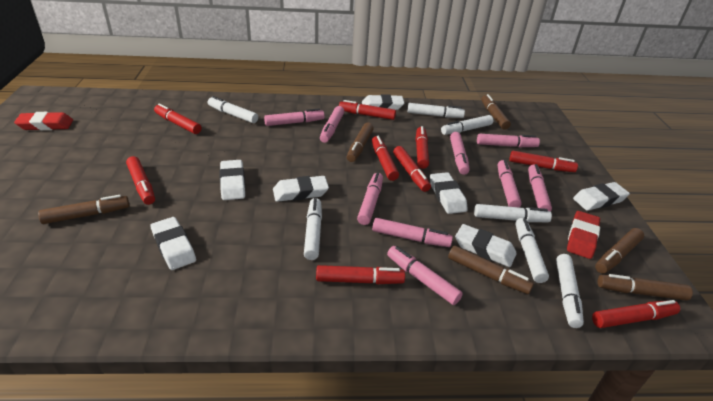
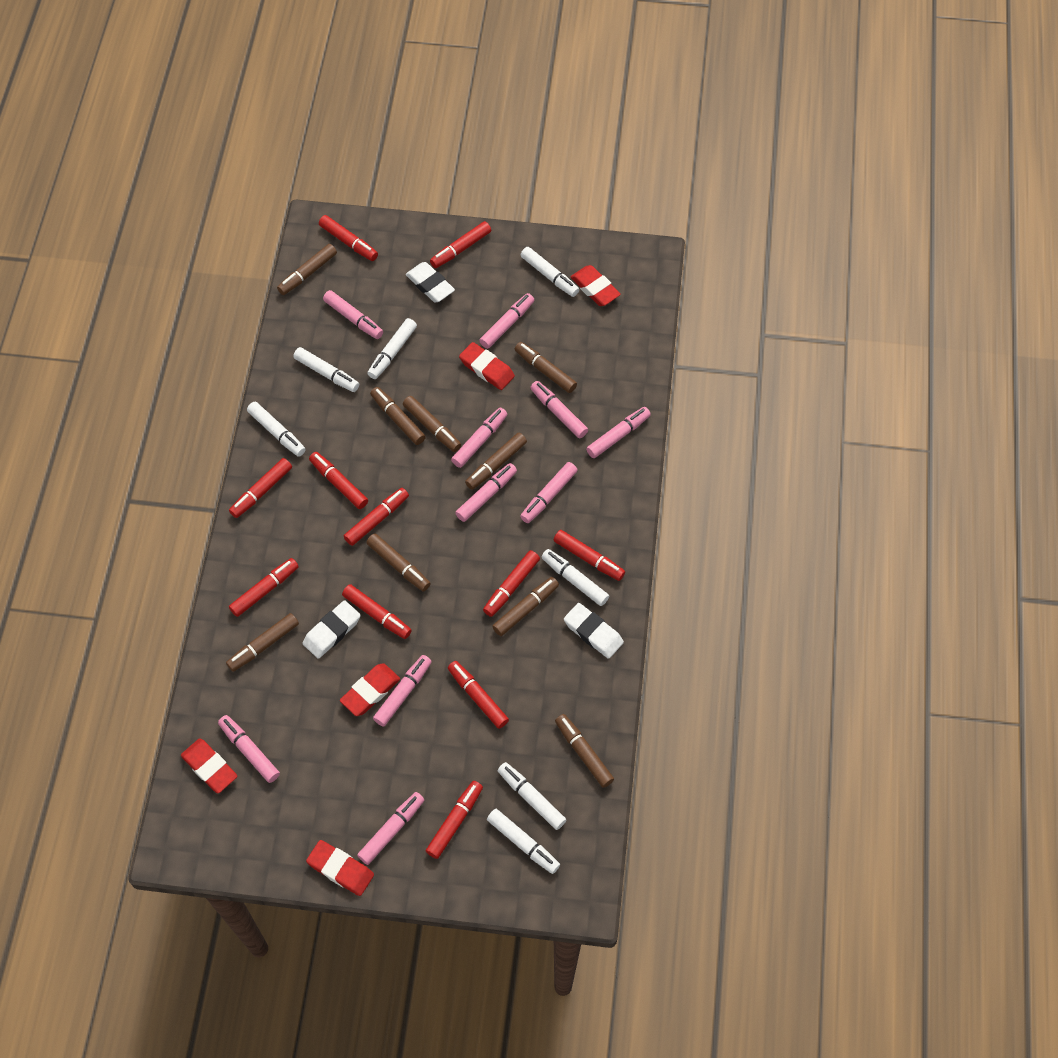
brown marker: [38,195,129,224] [347,123,374,162] [448,246,534,294] [481,94,511,130] [595,228,644,274] [598,274,693,301] = 6 -> [226,613,299,672] [277,244,337,295] [366,533,431,591] [370,387,426,445] [403,396,461,452] [465,433,527,490] [492,577,559,636] [515,342,577,393] [555,714,614,788] = 9
pink marker: [264,109,325,126] [320,106,345,143] [357,172,383,225] [372,218,453,247] [387,246,463,305] [450,132,470,175] [477,134,540,147] [498,160,522,207] [528,164,552,212] = 9 -> [218,715,280,783] [323,290,383,339] [357,792,424,865] [373,655,432,727] [451,408,507,468] [455,463,517,522] [479,293,534,349] [520,462,578,523] [530,381,588,438] [586,407,651,458] = 10
red eraser: [14,112,73,130] [567,211,600,259] = 2 -> [181,738,237,793] [306,840,374,896] [340,663,400,716] [459,342,515,390] [571,265,621,306] = 5
red marker: [126,156,155,205] [154,103,202,134] [316,265,405,284] [339,100,396,120] [372,136,399,181] [393,146,431,192] [416,126,429,169] [509,151,578,172] [592,300,680,328] = 9 -> [229,458,292,518] [229,558,299,617] [309,452,368,509] [319,215,378,261] [342,584,412,639] [344,488,409,546] [426,781,483,859] [430,221,491,268] [448,661,509,729] [483,550,540,617] [554,530,625,581] = 11
white eraser: [151,217,196,270] [219,160,245,200] [273,176,329,202] [362,94,404,110] [430,172,468,214] [455,224,517,267] [573,182,630,211] = 7 -> [303,600,361,659] [406,262,455,302] [564,603,624,659] = 3

